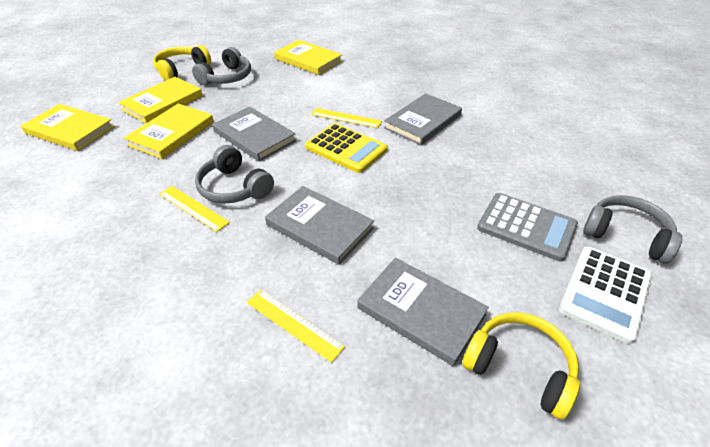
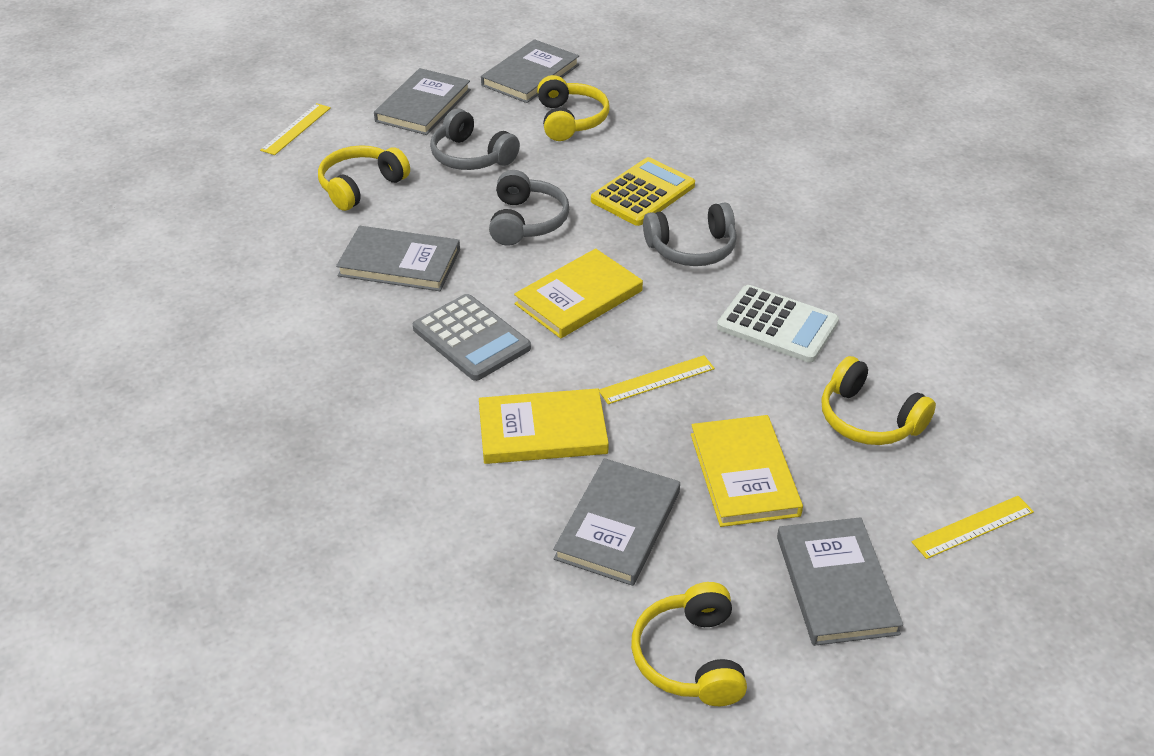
grey book: [212,107,296,161] [265,186,374,265] [357,258,489,366] [384,93,462,145] = 4 -> [336,226,460,291] [374,68,471,135] [481,39,579,103] [553,458,680,586] [777,517,903,646] = 5
yellow book: [21,104,114,151] [118,77,203,123] [124,104,214,159] [274,40,342,75] = 4 -> [479,388,609,464] [514,248,643,339] [691,415,803,527] = 3
yellow headphones: [153,45,211,81] [462,312,580,420] = 2 -> [318,145,410,211] [537,75,609,141] [631,582,747,706] [821,356,936,445] = 4

